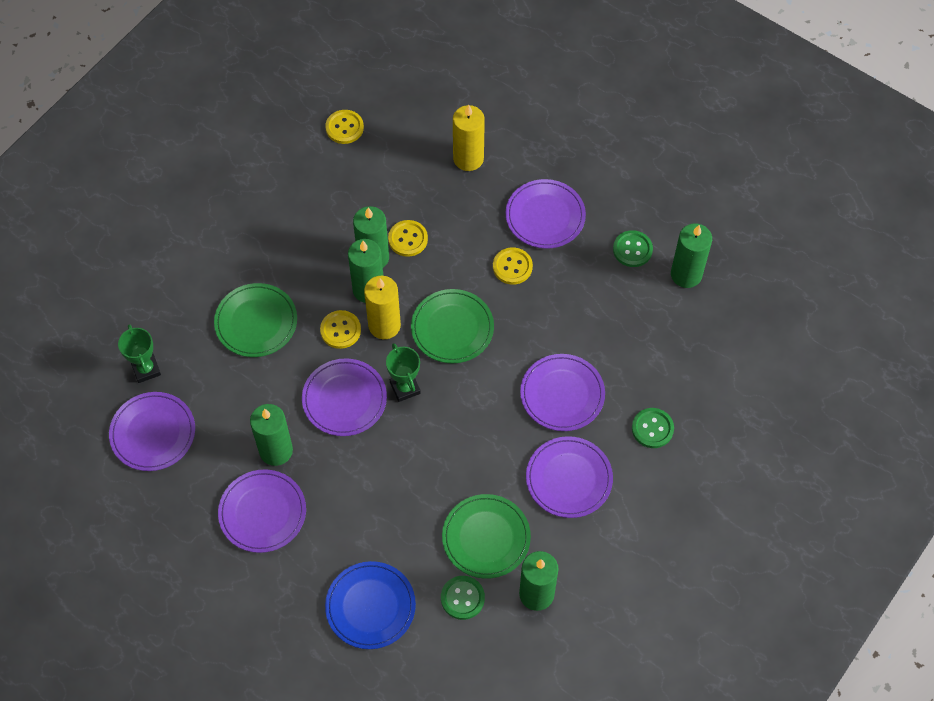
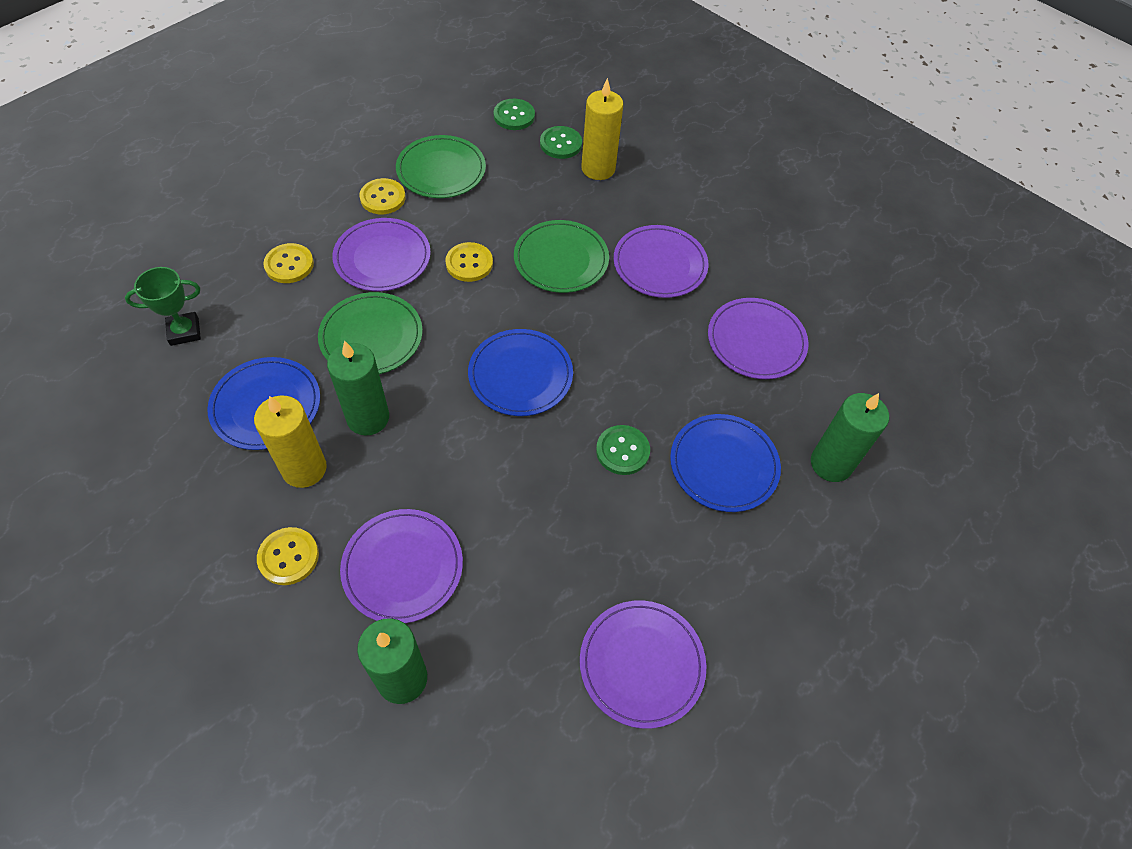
blue plate: [325,561,416,649] = 1 -> [207,357,320,450] [468,329,573,416] [670,414,781,512] = 3
green candle: [250,404,293,466] [348,239,383,303] [353,206,389,268] [519,551,559,611] [671,223,712,288] = 5 -> [327,340,389,436] [357,618,427,704] [811,393,889,482] = 3
green trophy: [118,324,161,383] [386,343,421,402] = 2 -> [125,267,201,346] = 1
purple plate: [109,392,195,471] [218,469,306,553] [302,358,387,436] [505,179,586,249] [520,354,605,431] [526,436,613,518] = 6 -> [332,218,431,291] [340,509,463,623] [580,600,706,729] [614,225,708,298] [708,298,809,379] = 5

